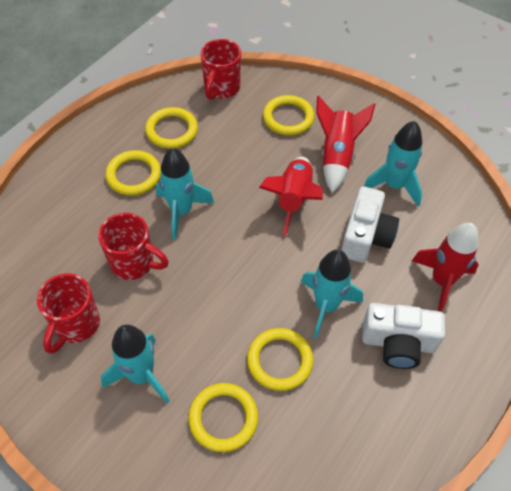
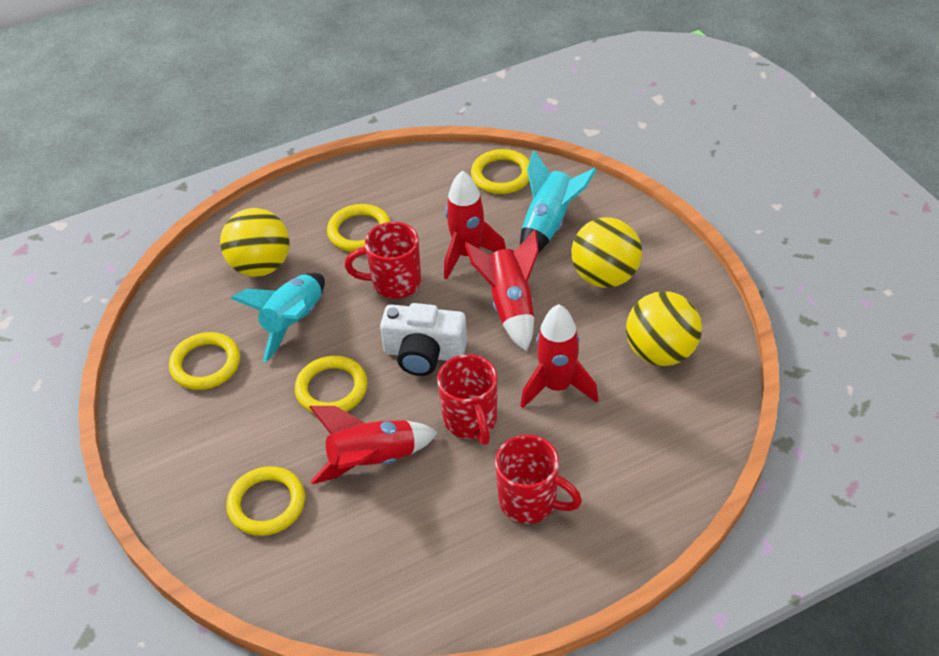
red rocket: [259,157,323,236] [316,96,375,193] [412,223,479,312] = 3 -> [310,406,438,484] [444,170,506,279] [464,229,539,351] [520,304,598,408] = 4
turquoise rocket: [101,325,170,404] [156,148,214,240] [301,249,363,339] [364,121,422,207] = 4 -> [231,273,325,363] [520,150,597,253] = 2
white camera: [341,186,399,263] [362,303,445,369] = 2 -> [380,303,467,376] = 1
yellow ball: none = 0 -> [220,208,290,277] [571,217,642,288] [626,291,702,366] = 3

